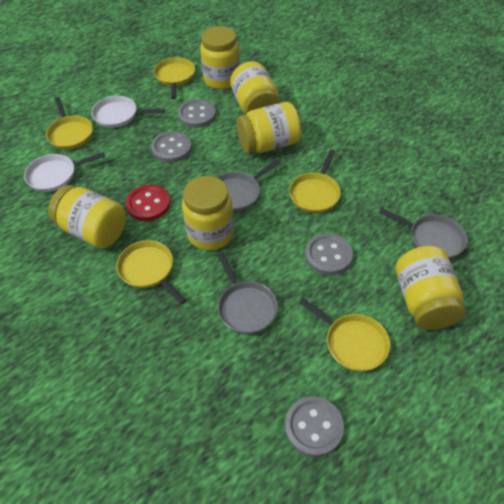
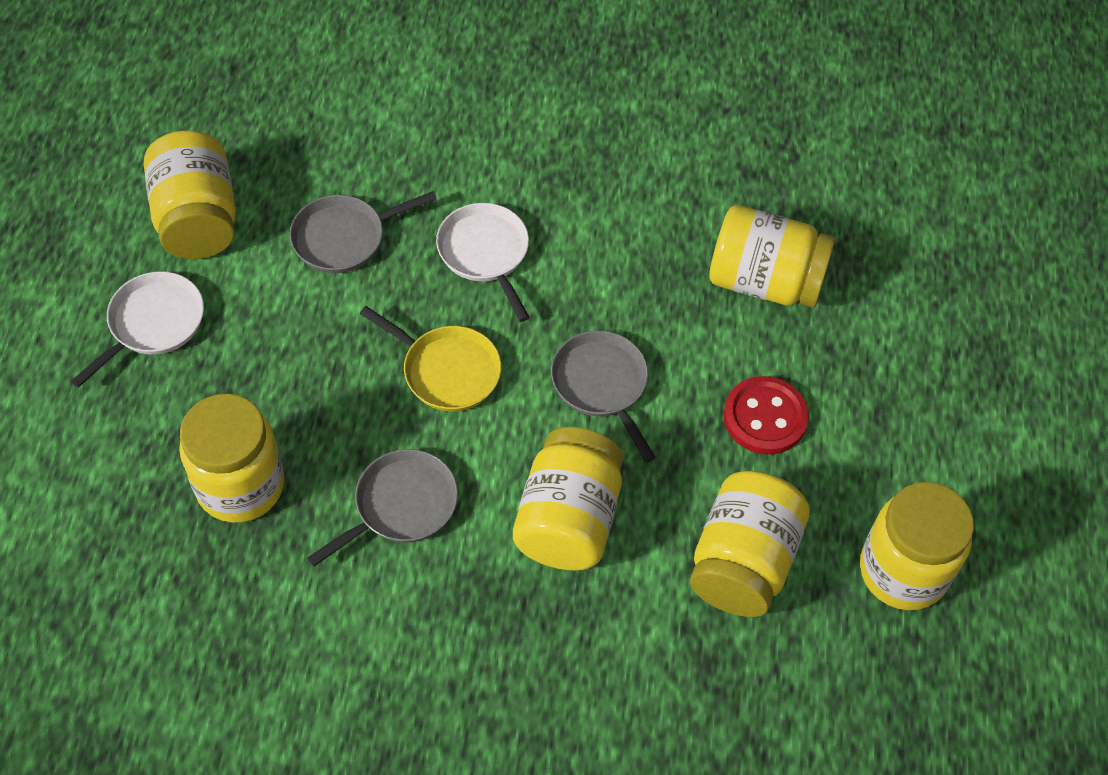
grey button: [151,131,192,163] [178,99,216,128] [285,396,344,457] [305,233,353,275] = 4 -> none = 0
yellow pan: [46,97,93,149] [116,240,186,304] [153,57,195,99] [289,150,341,213] [299,298,390,372] = 5 -> [360,306,501,412] = 1

